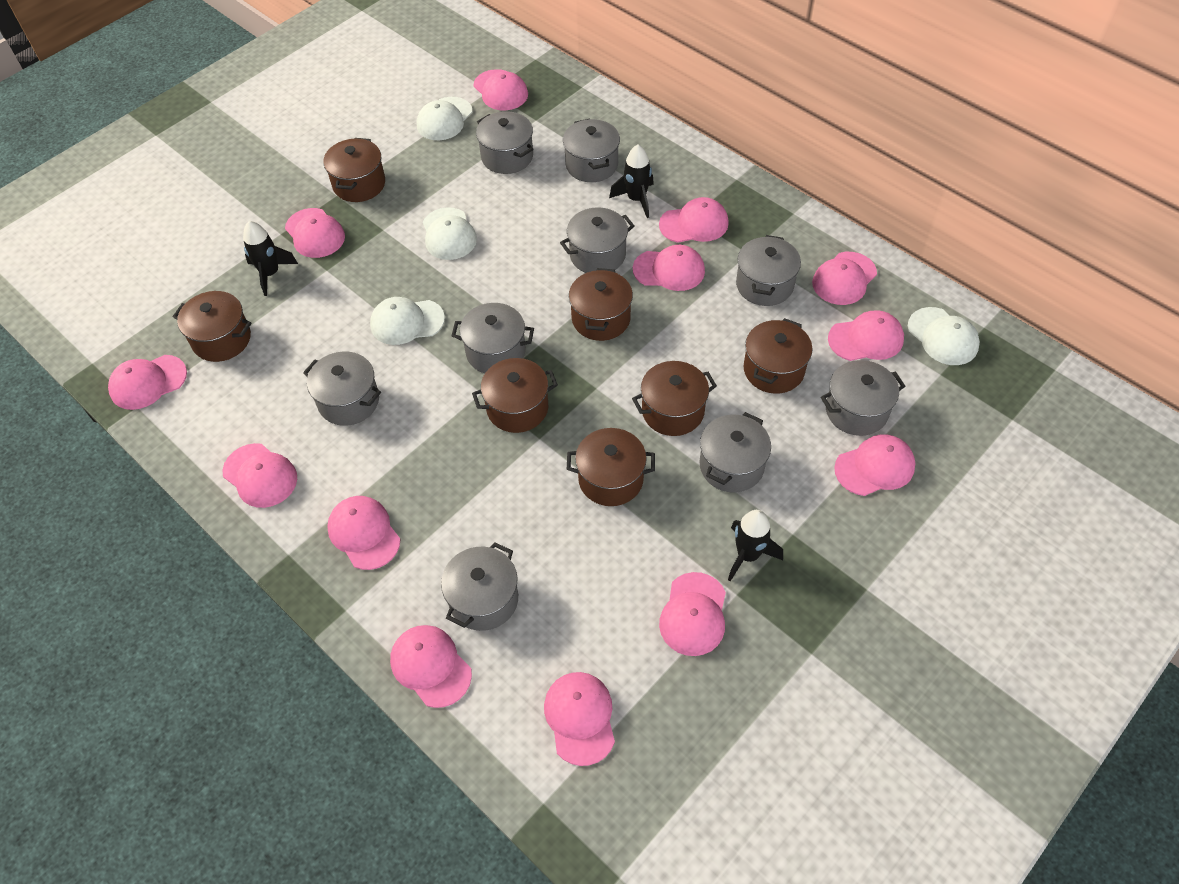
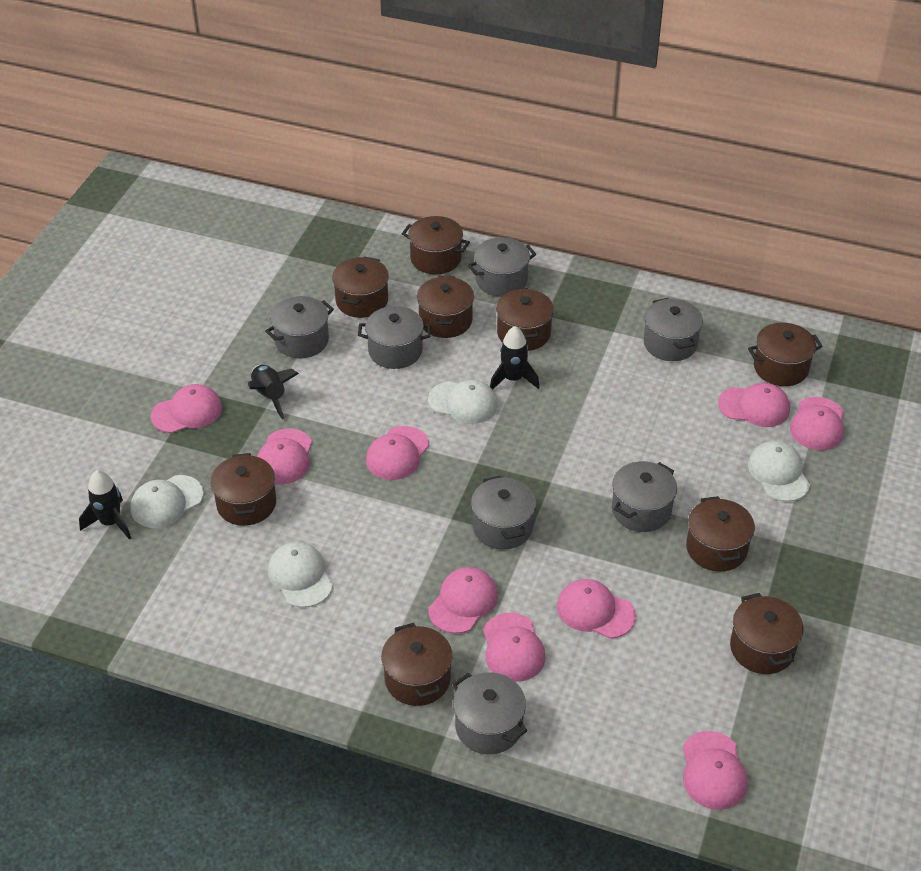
brown pot: [173,291,252,362] [323,138,385,202] [472,358,558,433] [567,428,655,506] [569,268,633,341] [632,361,717,436] [743,318,812,394] = 7 -> [210,453,276,526] [332,257,389,318] [381,623,452,706] [402,216,470,274] [417,276,474,338] [496,288,554,351] [686,496,755,572] [730,593,804,674] [748,323,823,386] = 9
grey pot: [303,352,381,426] [441,542,518,631] [452,303,534,373] [476,111,534,174] [560,208,634,273] [563,119,620,182] [700,412,771,493] [736,235,801,306] [821,360,905,436] = 9 -> [265,296,334,358] [358,306,431,369] [452,672,527,754] [468,237,536,297] [471,476,536,550] [612,461,677,532] [644,298,703,361] = 7
pink cap: [108,355,187,410] [222,443,297,508] [285,208,345,258] [327,496,401,570] [390,625,472,708] [474,69,528,110] [544,672,615,766] [633,245,705,291] [659,197,729,243] [659,572,726,656] [812,252,877,305] [828,310,904,361] [834,434,916,496] = 13 -> [151,384,222,433] [257,429,312,485] [366,426,429,480] [428,567,498,634] [483,613,546,682] [557,579,636,639] [683,731,747,810] [718,383,790,427] [790,397,844,450] = 9

